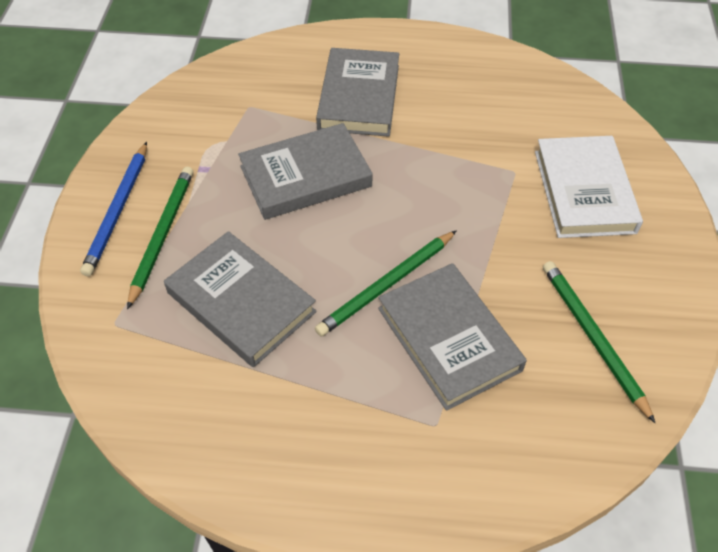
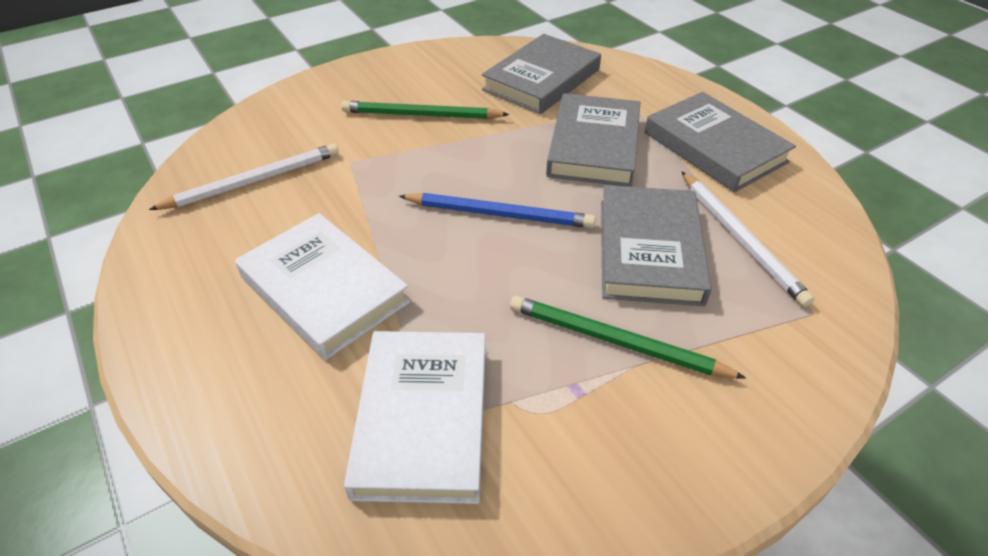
green pencil: [127,167,193,309] [315,230,457,337] [543,261,655,423] = 3 -> [341,101,510,119] [510,296,746,379] = 2
white book: [535,136,643,238] = 1 -> [235,213,410,360] [344,331,486,504] = 2
white pencil: none = 0 -> [149,144,339,210] [682,172,815,307] = 2

